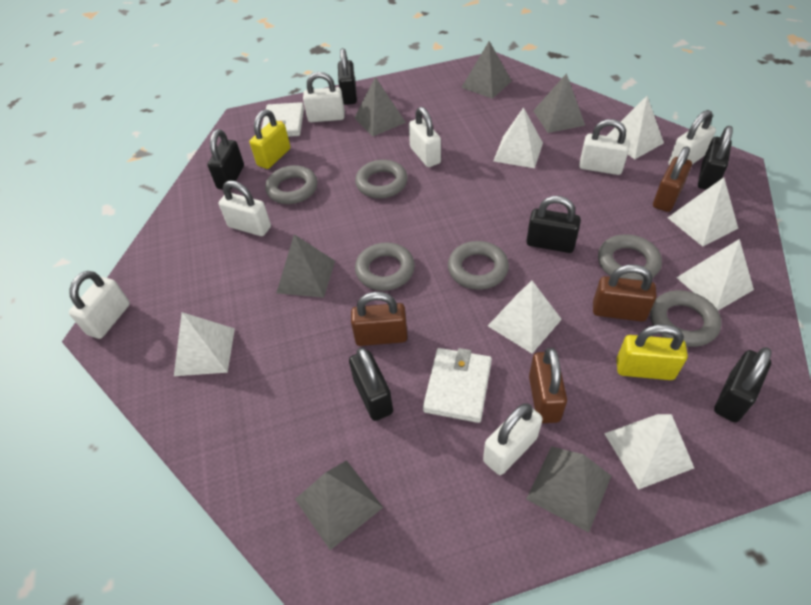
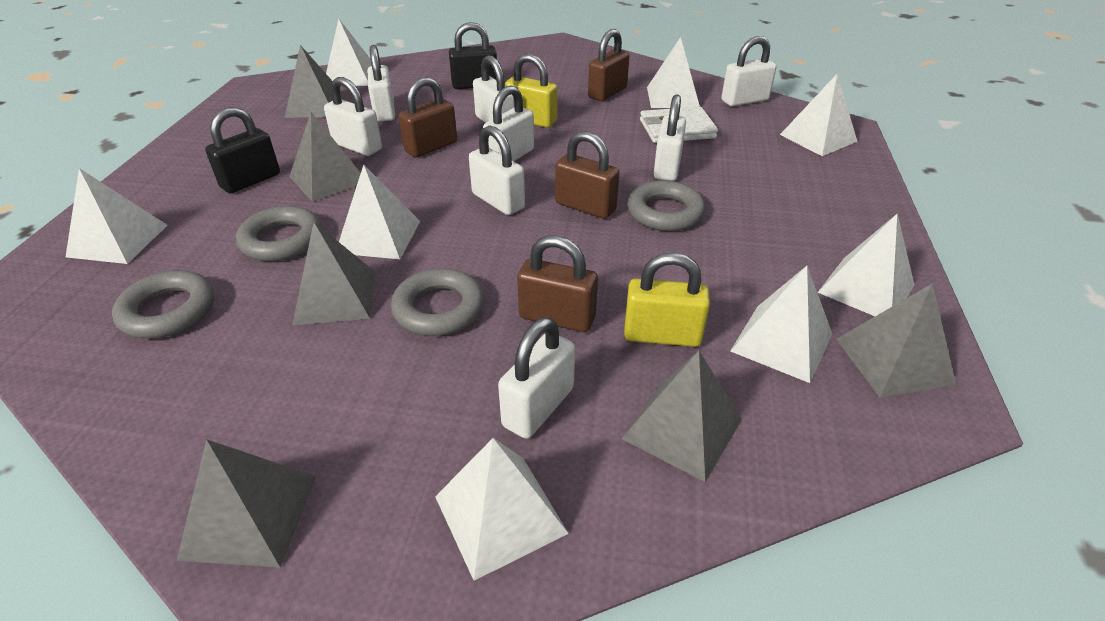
black padlock: [207,129,244,190] [338,48,357,105] [349,347,393,421] [526,196,581,253] [698,126,733,190] [714,347,771,422] = 6 -> [205,107,280,193] [449,22,497,89] = 2
grey ring: [265,165,317,204] [355,160,408,198] [355,242,415,291] [448,241,509,290] [598,234,662,281] [650,290,721,347] = 6 -> [112,270,214,339] [236,206,322,261] [391,268,484,336] [627,180,705,231] = 4
white padlock: [69,271,130,339] [219,181,271,236] [303,72,345,122] [409,107,441,167] [483,403,543,475] [579,119,630,175] [668,110,716,165] = 7 -> [324,77,382,156] [367,45,395,122] [469,125,525,215] [473,55,514,123] [483,85,534,161] [498,317,575,439] [654,95,686,181] [721,36,777,107] = 8
white pyramid: [174,312,235,376] [488,281,562,354] [494,107,543,168] [604,414,694,490] [607,96,664,159] [668,177,738,247] [676,239,754,310] = 7 -> [66,168,168,264] [326,19,372,86] [339,165,420,259] [435,438,569,580] [647,37,700,108] [731,266,832,383] [780,74,858,156] [817,214,914,316] = 8
white wallet: [261,102,304,137] [423,348,492,423] = 2 -> [640,107,718,143] = 1

